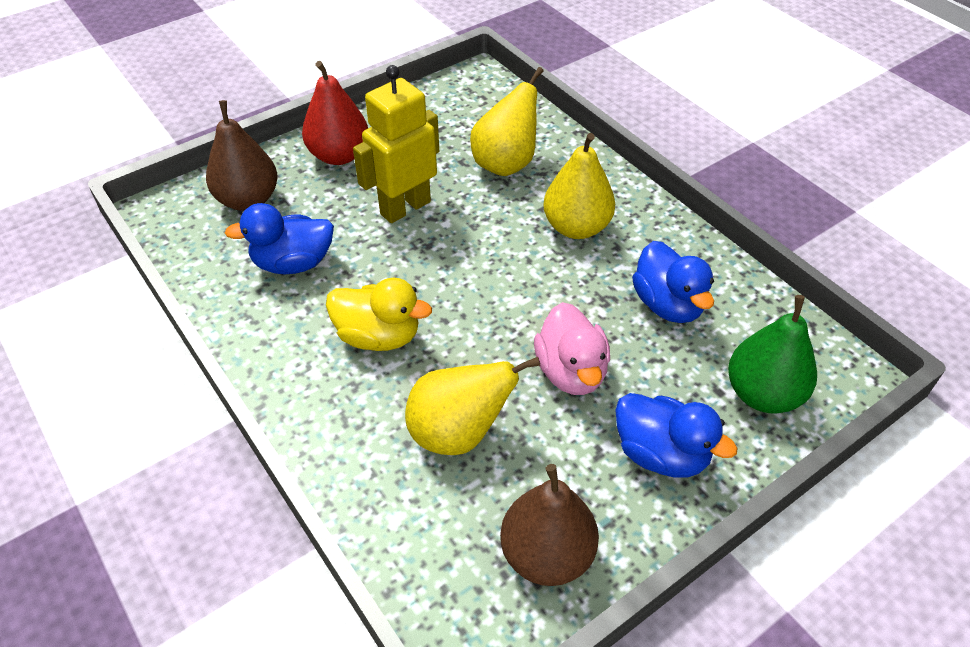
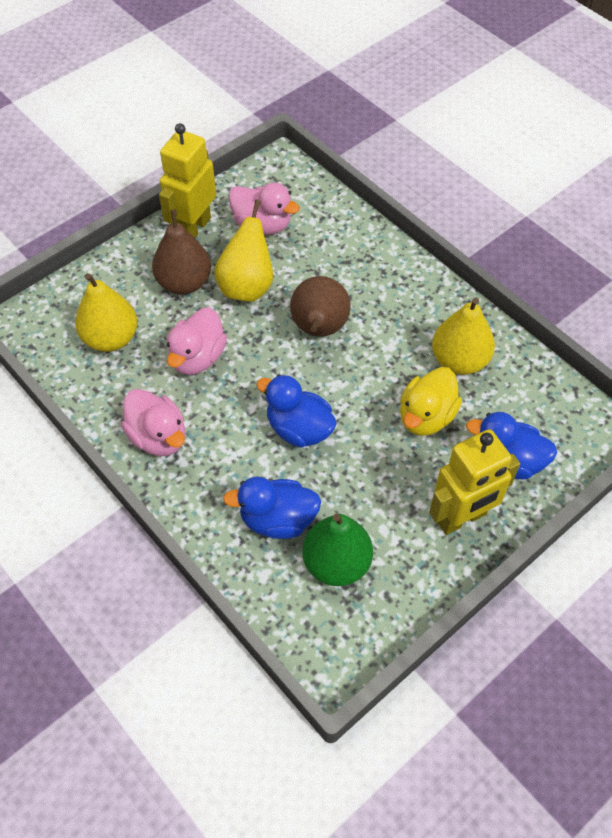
pink duck: [534,302,610,395] = 1 -> [121,389,185,456] [167,307,227,375] [229,183,300,235] = 3
red pear: [302,61,368,165] = 1 -> none = 0
yellow robot: [353,65,439,223] = 1 -> [159,123,216,238] [429,429,520,535] = 2

